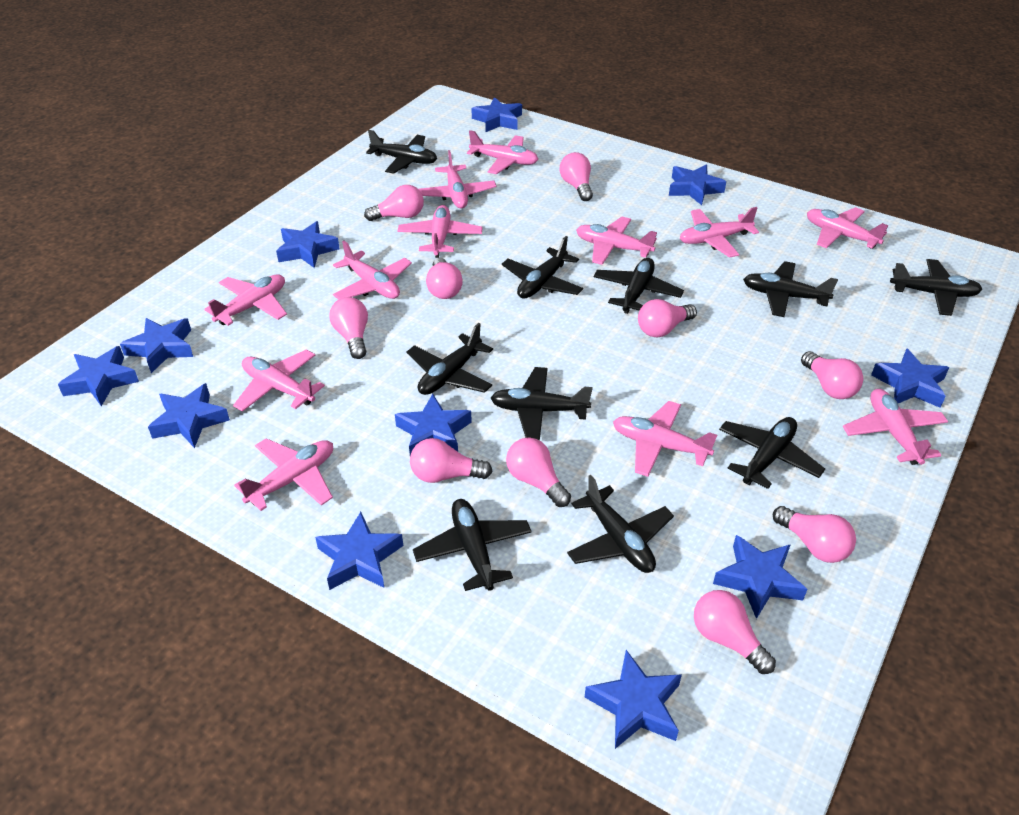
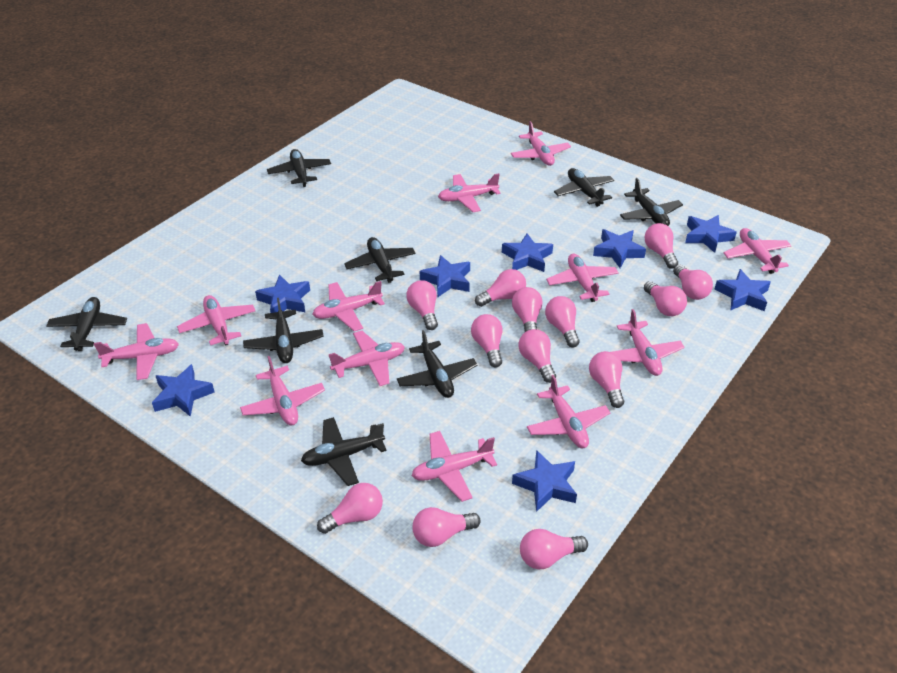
black plane: [366,130,437,174] [407,323,493,395] [413,499,532,591] [491,367,593,441] [502,236,583,298] [567,475,674,573] [594,258,684,314] [719,417,825,489] [743,261,838,317] [890,259,982,316] = 10 -> [46,297,127,351] [243,298,324,363] [267,149,331,187] [301,417,387,486] [344,237,416,283] [397,330,477,398] [554,168,615,207] [620,178,683,226] = 8
blue star: [58,346,139,406] [120,318,193,373] [148,383,230,448] [276,221,340,268] [315,512,403,590] [395,394,472,455] [471,97,522,132] [585,650,682,749] [669,164,726,205] [713,535,807,619] [871,348,949,408] = 11 -> [152,364,214,417] [255,274,310,313] [420,255,470,297] [502,233,553,272] [512,450,577,512] [593,229,646,268] [685,215,737,253] [714,269,771,311] = 8
pink light bulb: [329,297,368,359] [364,185,424,221] [410,438,493,483] [426,258,463,299] [506,438,571,507] [560,152,593,201] [638,299,697,337] [694,590,776,674] [773,506,856,563] [801,351,863,399] = 10 -> [317,483,383,534] [406,280,438,330] [412,507,481,547] [471,314,502,368] [475,269,526,307] [512,287,542,332] [518,329,556,383] [520,529,588,570] [545,296,580,347] [589,351,624,408] [644,281,687,316] [645,223,678,269] [673,265,713,300] = 13

